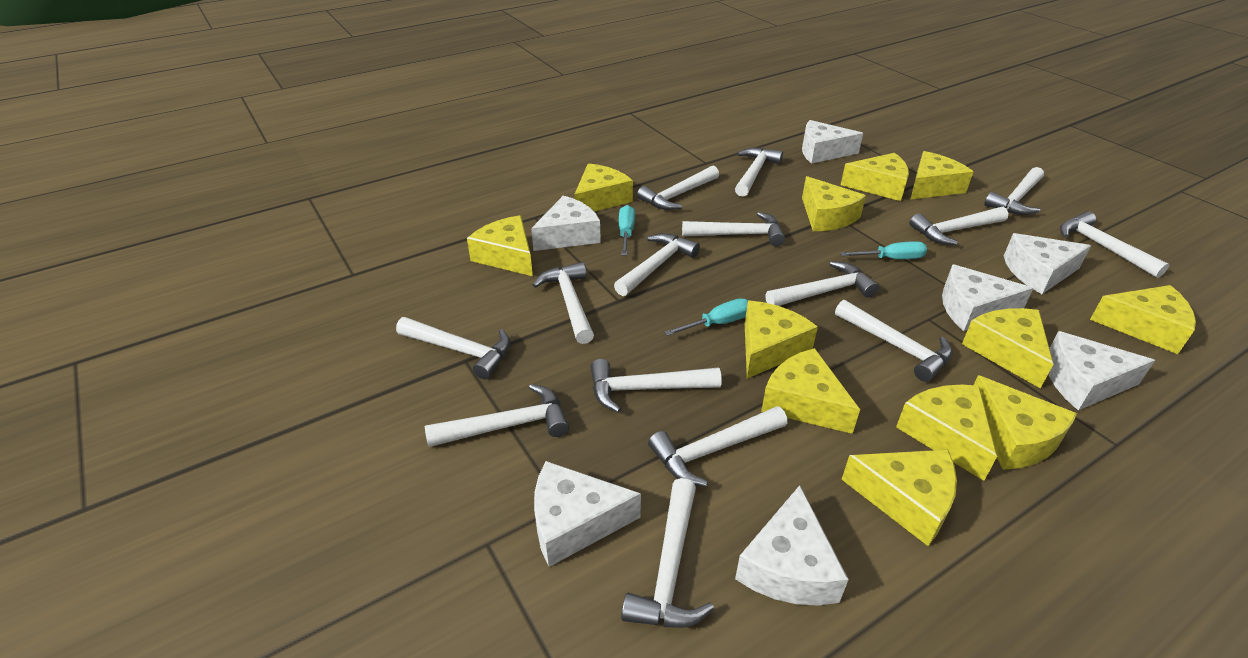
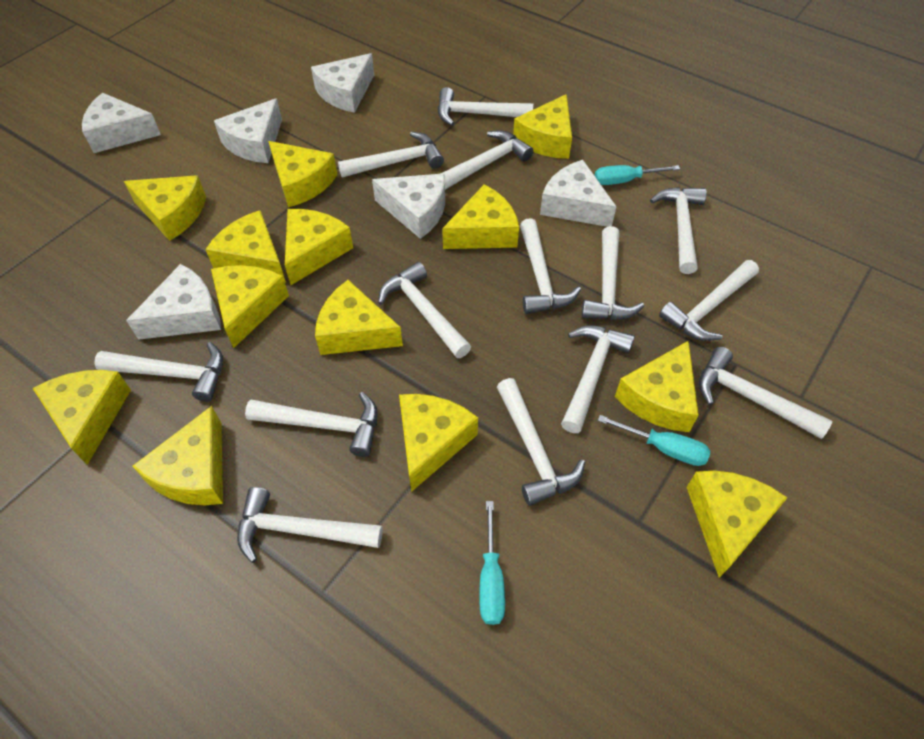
white cheese: [531,196,601,251] [534,461,641,567] [735,485,849,606] [802,120,863,164] [942,264,1033,331] [1004,233,1091,294] [1048,331,1155,410] = 7 -> [82,93,161,153] [126,264,221,340] [214,98,282,163] [311,53,374,113] [372,173,445,239] [540,160,617,227] = 6
white hammer: [396,317,511,380] [425,384,569,447] [532,262,594,344] [590,359,722,413] [614,233,700,296] [621,478,714,628] [637,166,719,210] [648,406,787,487] [682,212,785,246] [735,148,783,197] [766,261,879,306] [835,300,953,382] [909,207,1008,245] [984,167,1044,215] [1060,211,1169,278] = 15 -> [94,342,223,402] [237,487,383,563] [245,392,378,457] [338,132,444,178] [378,262,471,358] [438,87,533,126] [440,130,534,190] [497,378,585,506] [520,218,581,314] [561,325,635,433] [582,226,644,320] [650,187,707,274] [659,260,759,341] [699,347,832,439] = 14
yellow cheese: [467,215,533,276] [574,163,633,211] [745,301,818,379] [761,348,860,434] [802,176,866,231] [841,153,909,201] [841,450,957,546] [896,385,997,481] [910,151,973,200] [962,308,1053,388] [974,375,1077,470] [1090,285,1196,354] = 12 -> [33,370,131,465] [124,175,206,241] [132,406,223,505] [205,210,286,283] [211,265,289,348] [268,141,337,208] [285,209,353,285] [315,280,403,355] [399,394,478,492] [442,184,519,249] [513,94,572,159] [615,341,699,432] [686,471,788,578] = 13

